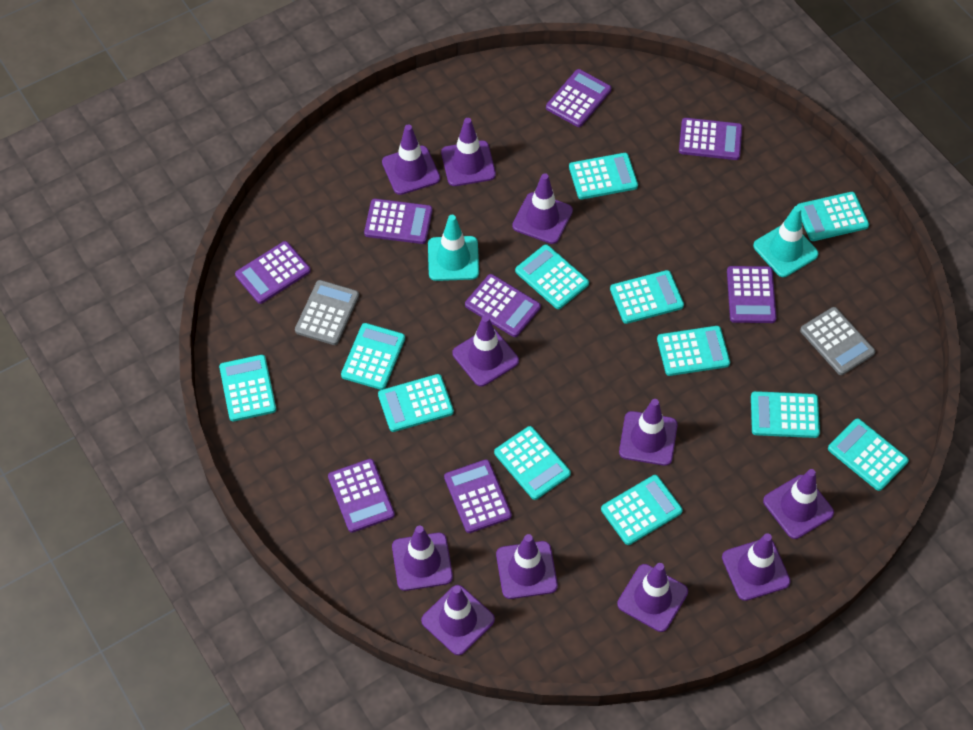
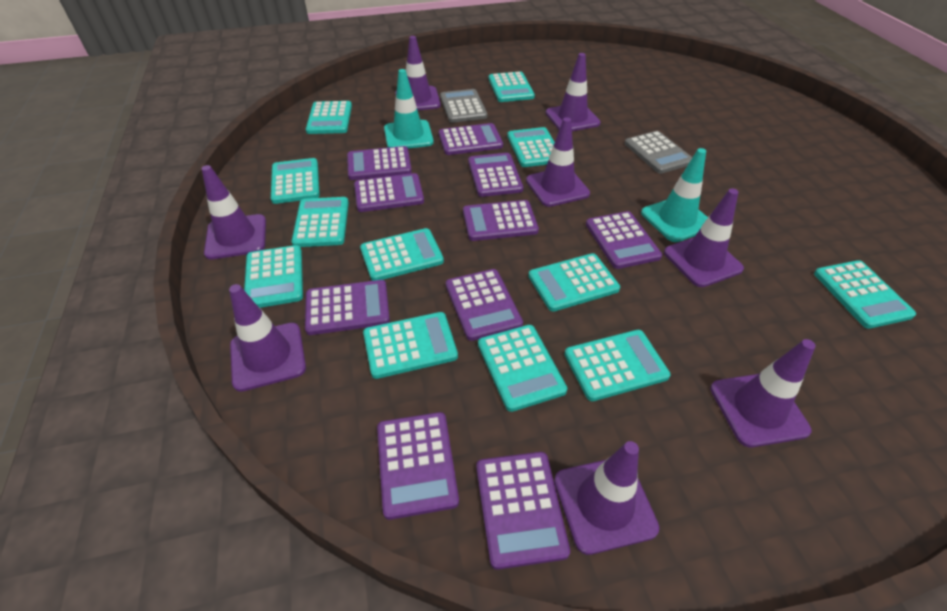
purple calculator: [235,241,311,304] [328,459,395,533] [364,199,432,244] [444,460,512,533] [465,274,541,337] [546,69,612,127] [679,118,742,160] [727,266,777,323] = 8 -> [305,280,390,335] [347,146,412,180] [354,173,424,212] [377,412,459,520] [439,123,503,155] [446,269,523,341] [463,200,539,241] [468,153,523,197] [476,452,570,570] [586,211,662,269] = 10
purple traffic cone: [382,125,440,195] [392,526,453,591] [421,585,495,655] [441,118,496,186] [452,315,519,387] [496,534,558,599] [512,173,573,244] [617,563,688,632] [619,399,678,466] [722,533,790,601] [763,469,834,539] = 11 -> [201,165,266,259] [229,284,306,392] [395,36,441,110] [526,117,590,207] [546,53,601,131] [554,441,659,555] [664,188,744,287] [710,339,815,447] = 8

